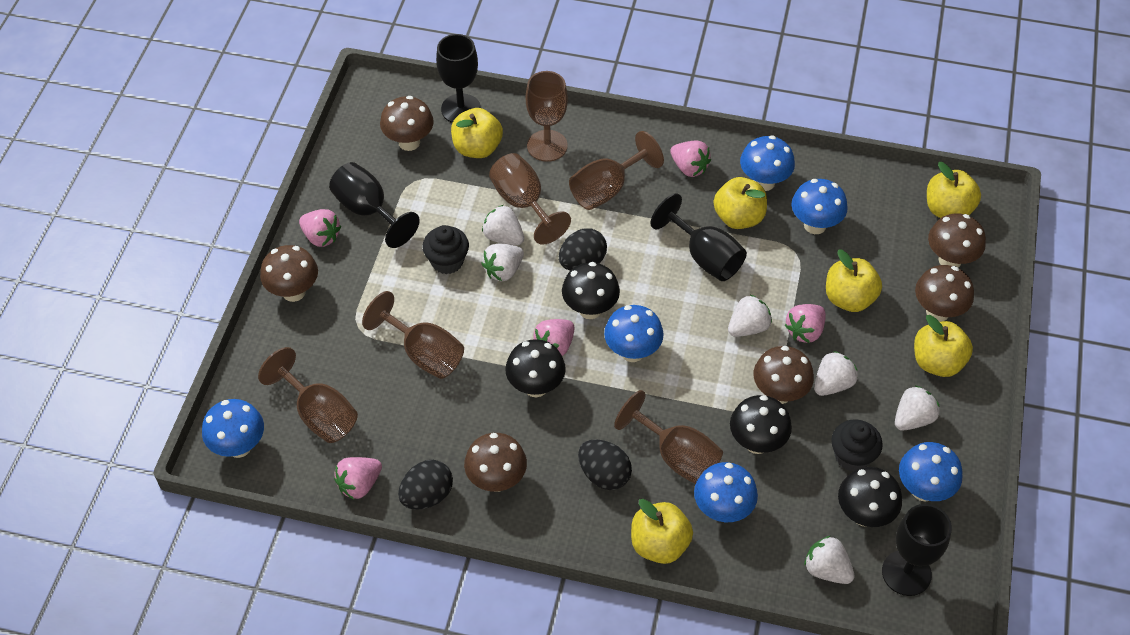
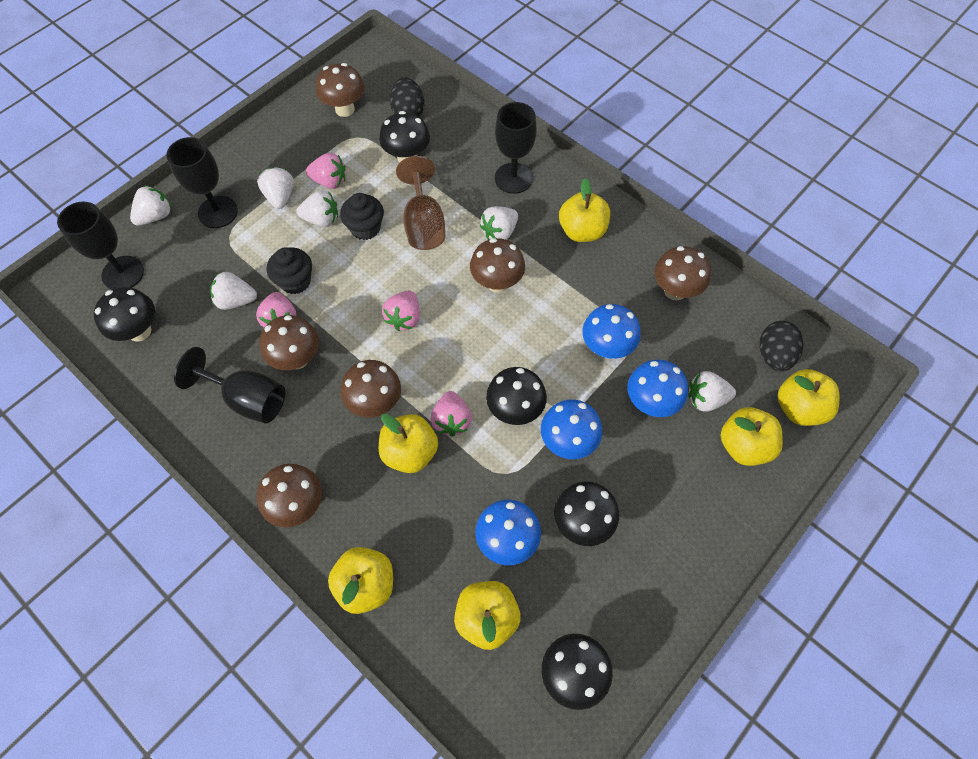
black egg: [398,460,453,510] [559,228,607,270] [578,440,632,490] = 3 -> [390,77,424,117] [760,321,804,372] = 2
black mushroom: [505,339,566,397] [562,262,620,319] [730,395,792,454] [838,467,902,527] = 4 -> [94,287,155,342] [379,111,430,163] [486,367,547,425] [542,634,613,710] [554,482,619,546] = 5
blue mushroom: [202,399,264,458] [604,305,664,362] [694,462,758,522] [740,135,795,191] [792,179,847,234] [899,442,962,502] = 6 -> [475,500,541,565] [541,399,602,459] [582,304,640,359] [627,359,688,417] = 4
brown goblet: [258,347,358,443] [362,291,464,379] [489,153,571,245] [526,71,568,162] [569,131,664,210] [614,390,723,484] = 6 -> [396,156,445,250] = 1
pink strawberry: [299,209,341,247] [334,457,382,499] [533,319,575,356] [670,141,711,177] [785,304,826,343] = 5 -> [256,292,296,328] [306,153,346,189] [382,291,420,331] [431,391,472,437] = 4

